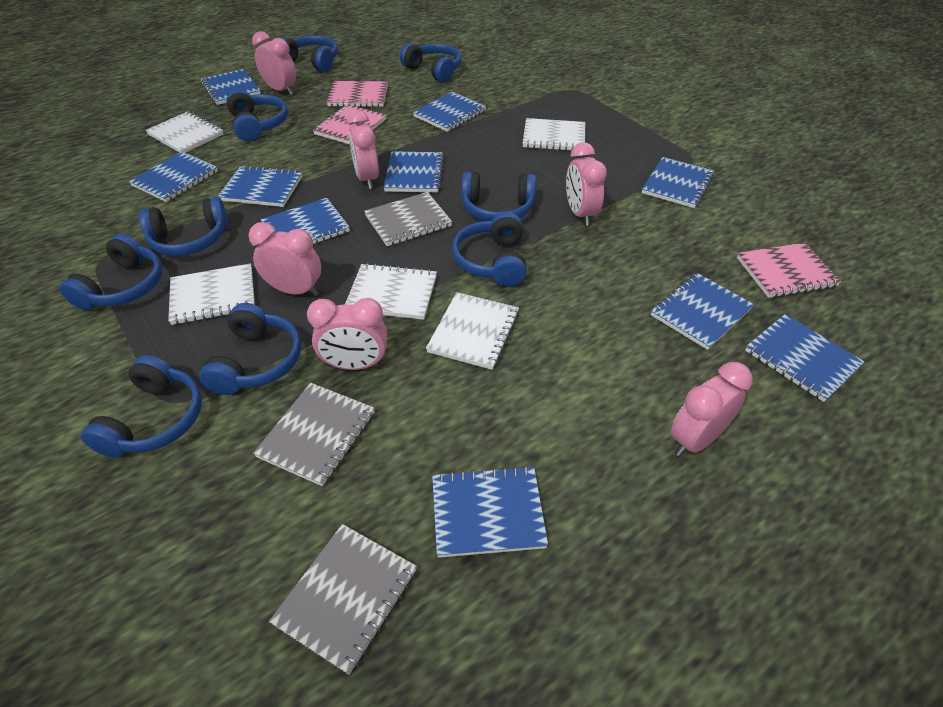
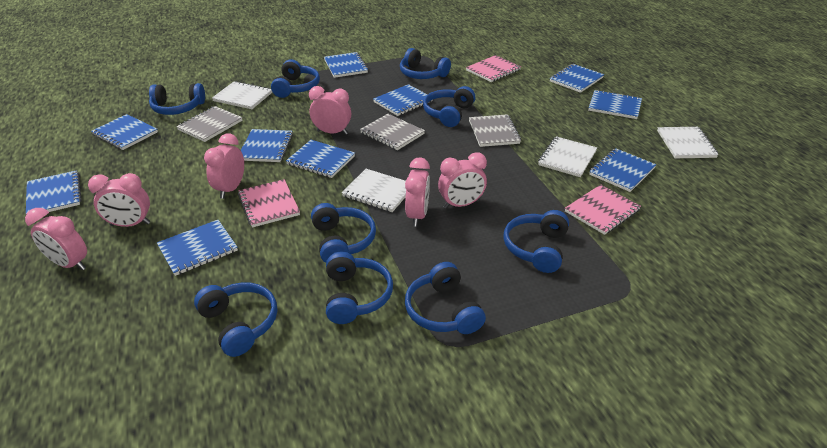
white notebook: [145,111,223,153] [168,263,255,325] [345,263,437,320] [426,292,519,370] [523,118,585,151] = 5 -> [212,81,272,109] [342,169,406,212] [538,136,597,177] [657,127,719,158] = 4

